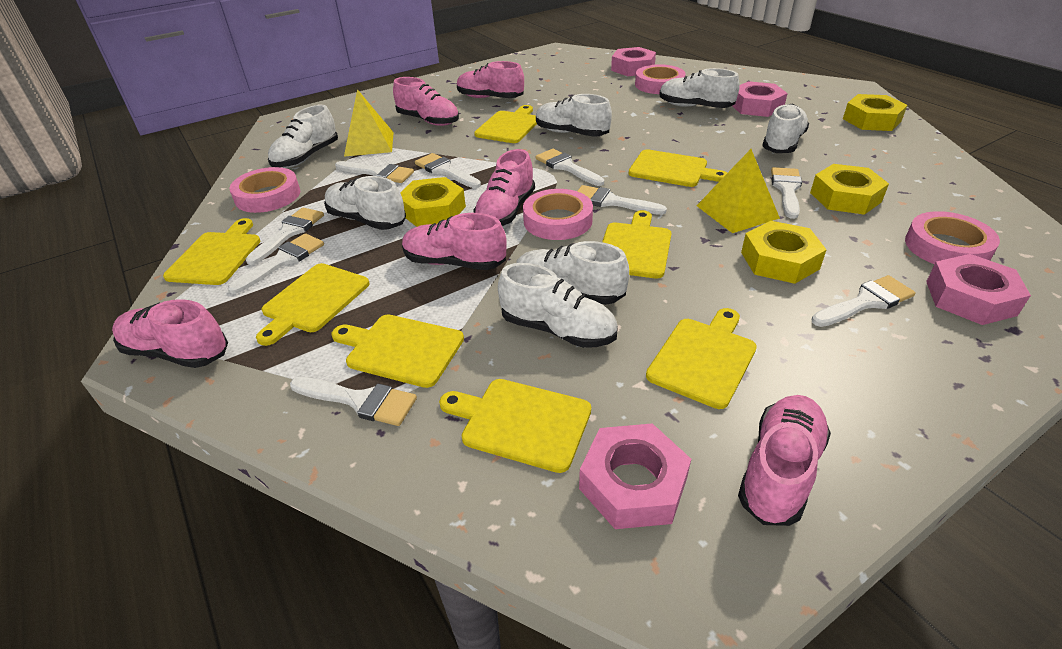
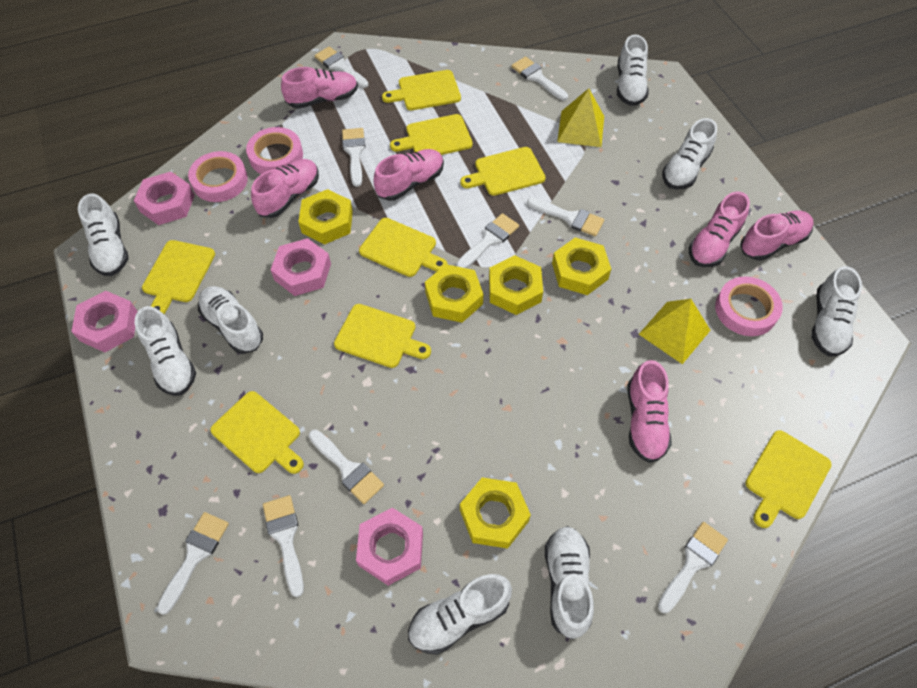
pink tape: [230,167,300,213] [523,189,593,240] [635,64,686,94] [905,211,1000,264] = 4 -> [188,151,248,202] [246,127,303,174] [715,277,783,336] = 3
white shoe: [268,105,338,168] [324,176,406,230] [498,263,618,348] [516,241,629,305] [536,94,612,137] [659,68,740,108] [762,104,809,153] = 7 -> [78,193,129,276] [135,306,196,396] [198,286,263,354] [408,574,512,655] [545,526,594,639] [617,34,648,106] [662,118,717,189] [811,266,862,356] = 8
yellow nut: [400,177,466,227] [741,221,827,284] [810,164,889,215] [843,94,907,131] = 4 -> [298,189,353,244] [425,264,484,323] [460,478,531,549] [489,255,543,315] [552,238,611,295] = 5

